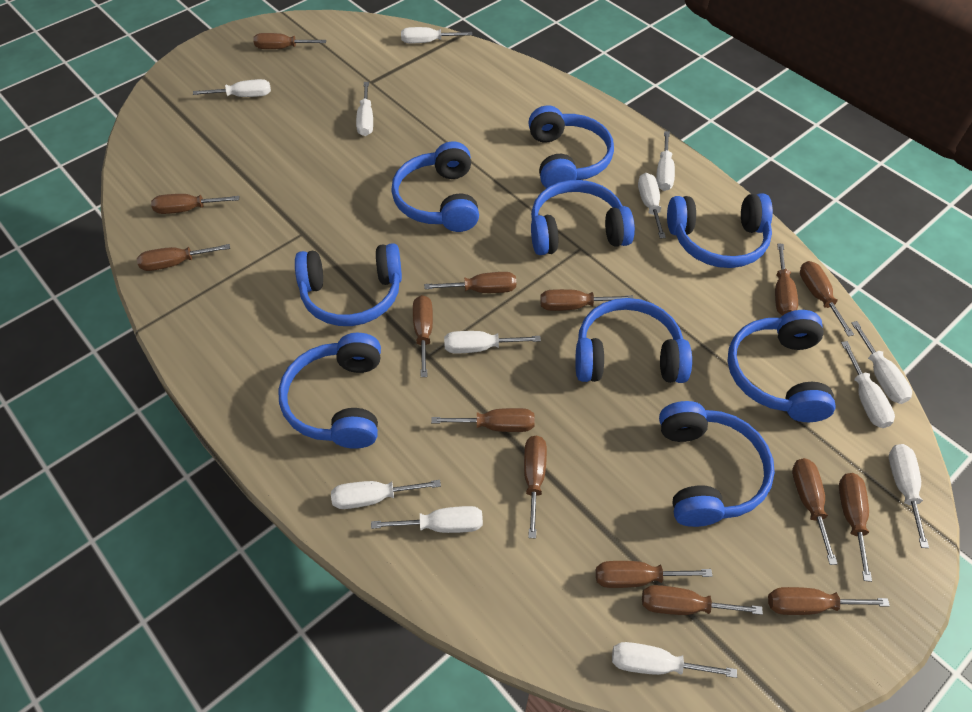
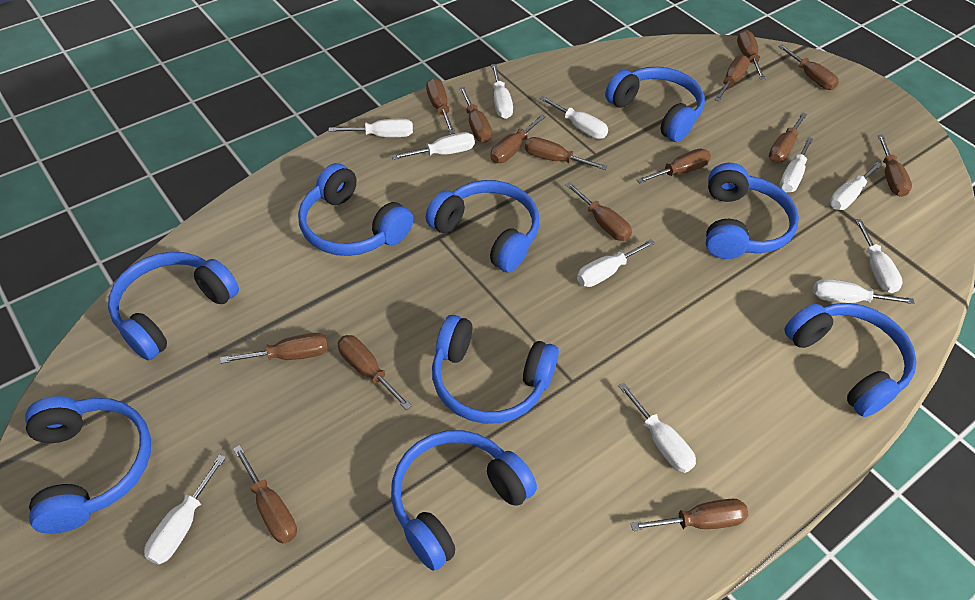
white screwdriver: [193,79,271,97] [331,480,441,509] [356,82,373,136] [371,506,483,533] [401,27,472,43] [444,331,541,353] [612,642,737,678] [638,173,666,238] [656,131,675,191] [841,341,895,428] [851,321,912,404] [889,444,929,548] = 12 -> [144,454,226,565] [329,119,413,137] [391,132,475,160] [491,64,513,119] [539,96,608,139] [577,239,655,287] [618,383,696,473] [779,137,813,192] [813,279,915,304] [830,162,882,210] [855,219,903,293] = 11

